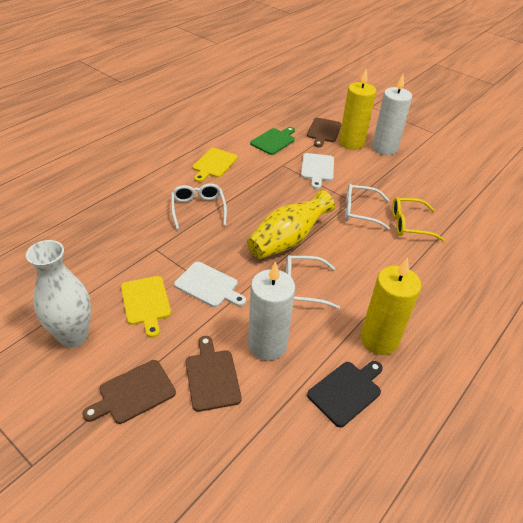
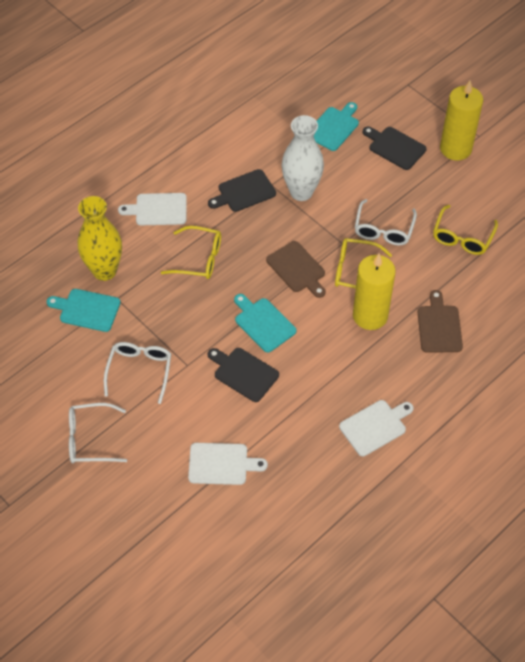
black cutting board: [307,361,383,427] = 1 -> [208,169,276,212] [208,348,279,402] [363,126,427,170] = 3
brown cutting board: [82,360,176,424] [186,336,242,412] [307,118,342,147] = 3 -> [266,241,326,298] [418,290,463,353] = 2
green cutting board: [250,127,295,155] = 1 -> none = 0
turquoise cutting board: none = 0 -> [47,289,121,332] [234,294,297,353] [314,102,359,151] = 3
white candle: [248,261,295,360] [372,75,412,155] = 2 -> none = 0
white cutting board: [174,262,246,307] [301,153,334,189] = 2 -> [118,193,187,225] [188,443,268,485] [339,400,414,456] = 3
yellow cutting board: [121,276,171,338] [193,148,238,182] = 2 -> none = 0
yellow glasses: [392,197,445,241] = 1 -> [161,226,221,279] [335,238,392,288] [433,205,498,255] = 3

